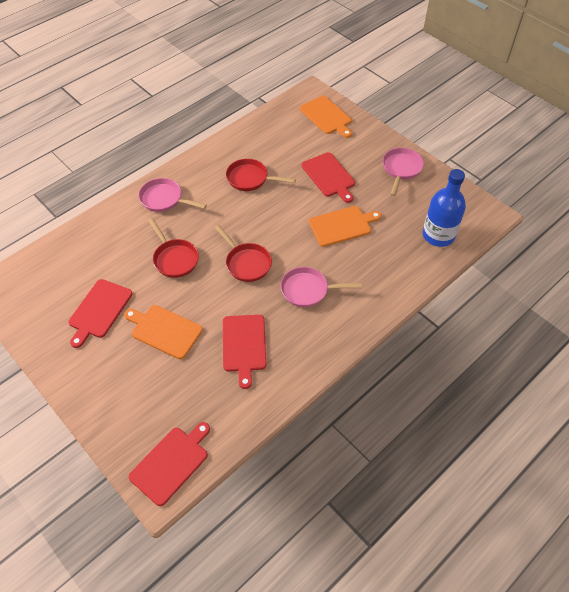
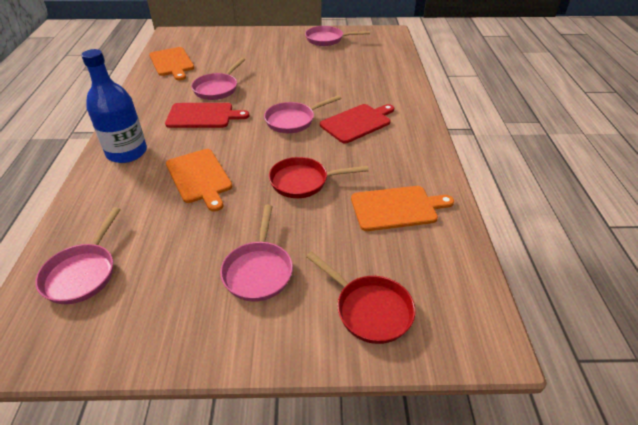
pink pan: [138,178,207,212] [281,267,362,307] [383,148,424,196] = 3 -> [35,207,121,304] [191,58,245,100] [220,205,293,302] [264,95,342,133] [305,26,370,46] = 5
red cutting board: [68,279,132,348] [129,422,210,506] [223,315,267,389] [302,152,355,203] = 4 -> [165,103,249,128] [320,104,394,144] = 2
red pan: [148,219,199,278] [214,225,272,282] [226,159,296,191] = 3 -> [269,157,368,198] [306,252,415,344] = 2

